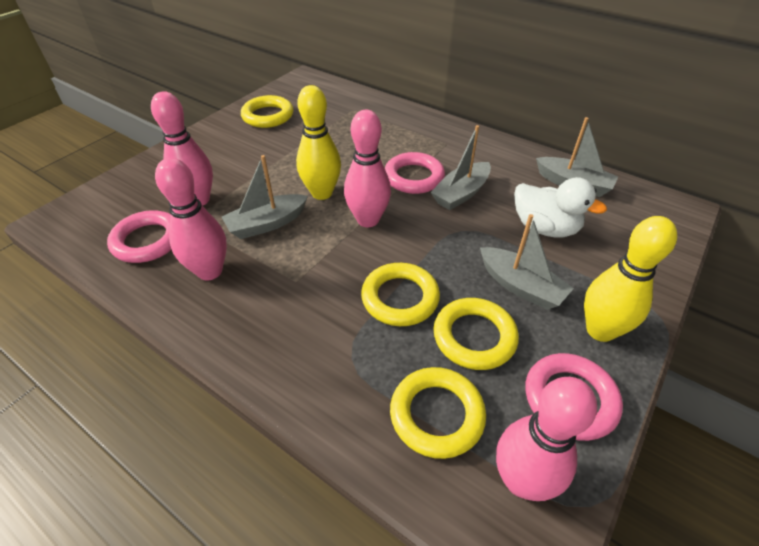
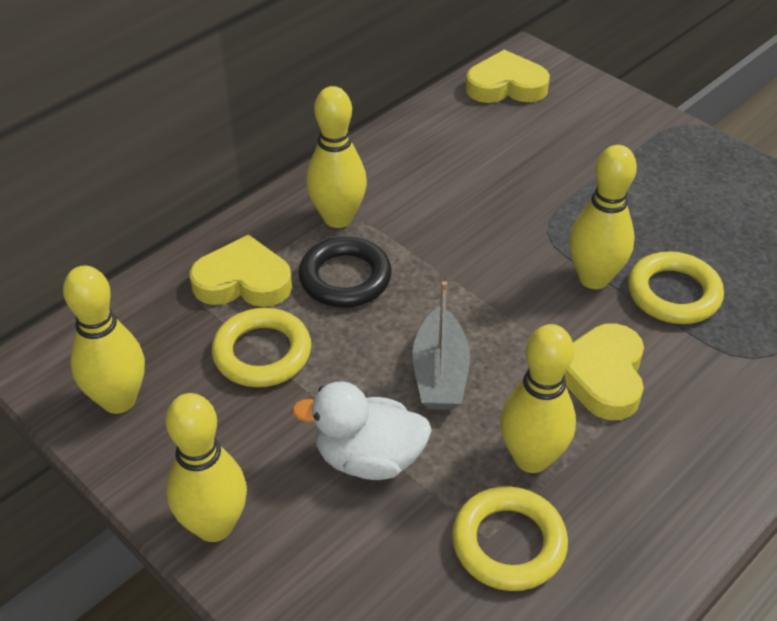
black ring: none = 0 -> [299,237,392,308] = 1
grey boat: [222,155,308,239] [431,125,491,210] [480,214,574,310] [536,117,618,197] = 4 -> [412,281,470,410] = 1
pink bowling pin: [151,91,213,206] [155,158,227,280] [344,110,391,227] [496,377,597,501] = 4 -> none = 0
pink ring: [107,210,172,263] [385,152,445,194] [525,353,623,441] = 3 -> none = 0
yellow bowling pin: [296,85,341,200] [584,216,677,342] = 2 -> [63,266,145,414] [166,393,247,542] [306,86,367,228] [500,324,576,473] [569,145,637,289] = 5
yellow heart: none = 0 -> [190,234,292,307] [466,50,550,103] [565,323,644,420] = 3
yellow ring: [241,95,293,128] [361,263,440,326] [390,367,486,459] [433,298,519,370] = 4 -> [212,308,311,387] [452,486,568,591] [628,251,724,324] = 3

